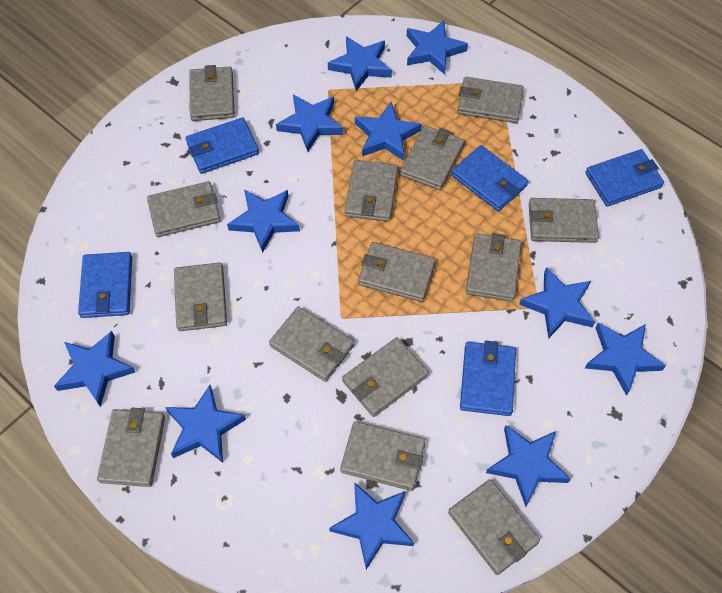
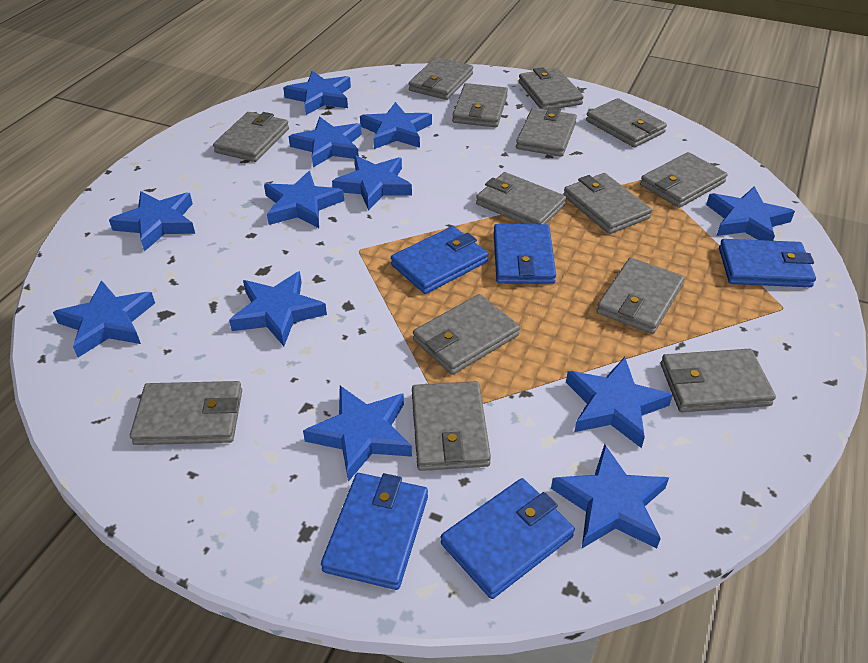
blue star: [54,331,135,407] [165,385,246,463] [227,190,300,253] [276,94,344,152] [328,36,392,91] [329,482,414,569] [355,102,422,161] [407,20,468,75] [486,425,571,507] [519,267,595,339] [585,323,666,396] = 11 -> [53,280,155,357] [109,191,195,251] [229,271,327,346] [264,171,344,228] [283,71,351,115] [289,117,362,167] [303,386,412,482] [332,155,412,211] [360,102,432,149] [551,444,669,549] [566,357,673,448] [706,186,795,241] = 12

